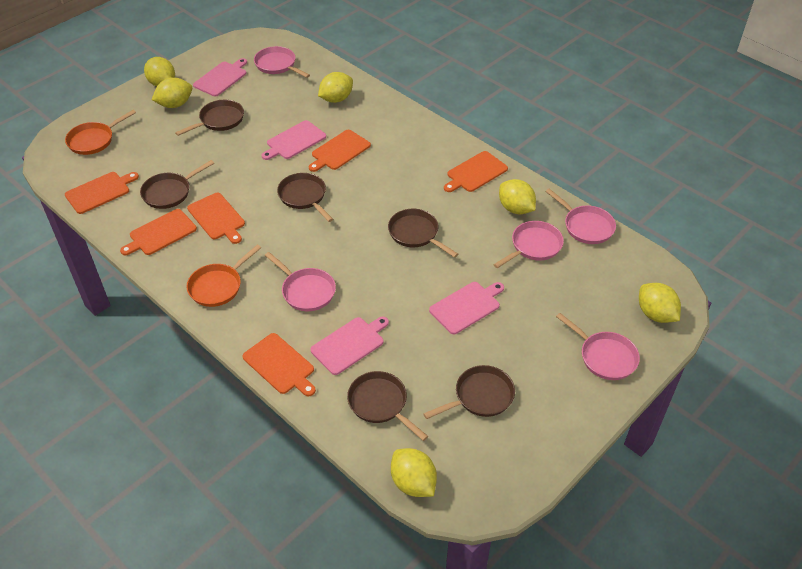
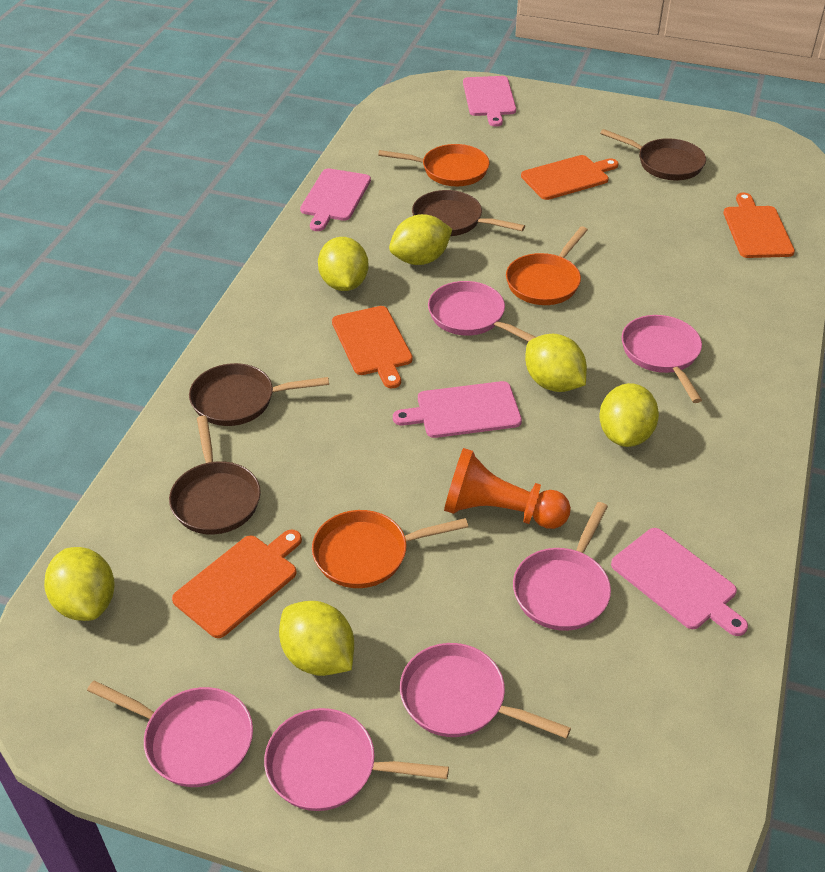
brown pan: [140,160,214,209] [175,100,244,136] [277,173,333,222] [347,371,428,441] [388,209,458,258] [424,365,515,419] = 6 -> [169,416,261,534] [189,363,329,426] [412,190,525,236] [600,129,706,180] = 4
orange cutting board: [65,172,139,214] [120,209,197,255] [187,193,245,244] [242,333,316,397] [309,130,371,172] [444,151,508,192] = 6 -> [172,530,302,638] [332,306,413,388] [521,155,618,200] [723,193,795,258] = 4
orange pan: [65,110,136,155] [187,245,261,307] = 2 -> [312,510,468,588] [378,144,489,186] [506,226,588,305] = 3
orange pawn: none = 0 -> [444,448,571,529] = 1
pink pan: [254,46,310,78] [265,252,336,311] [493,221,564,268] [545,189,616,244] [556,313,640,380] = 5 -> [87,680,253,787] [264,708,449,811] [400,643,571,739] [428,281,536,342] [513,502,611,631] [622,315,702,403] = 6

